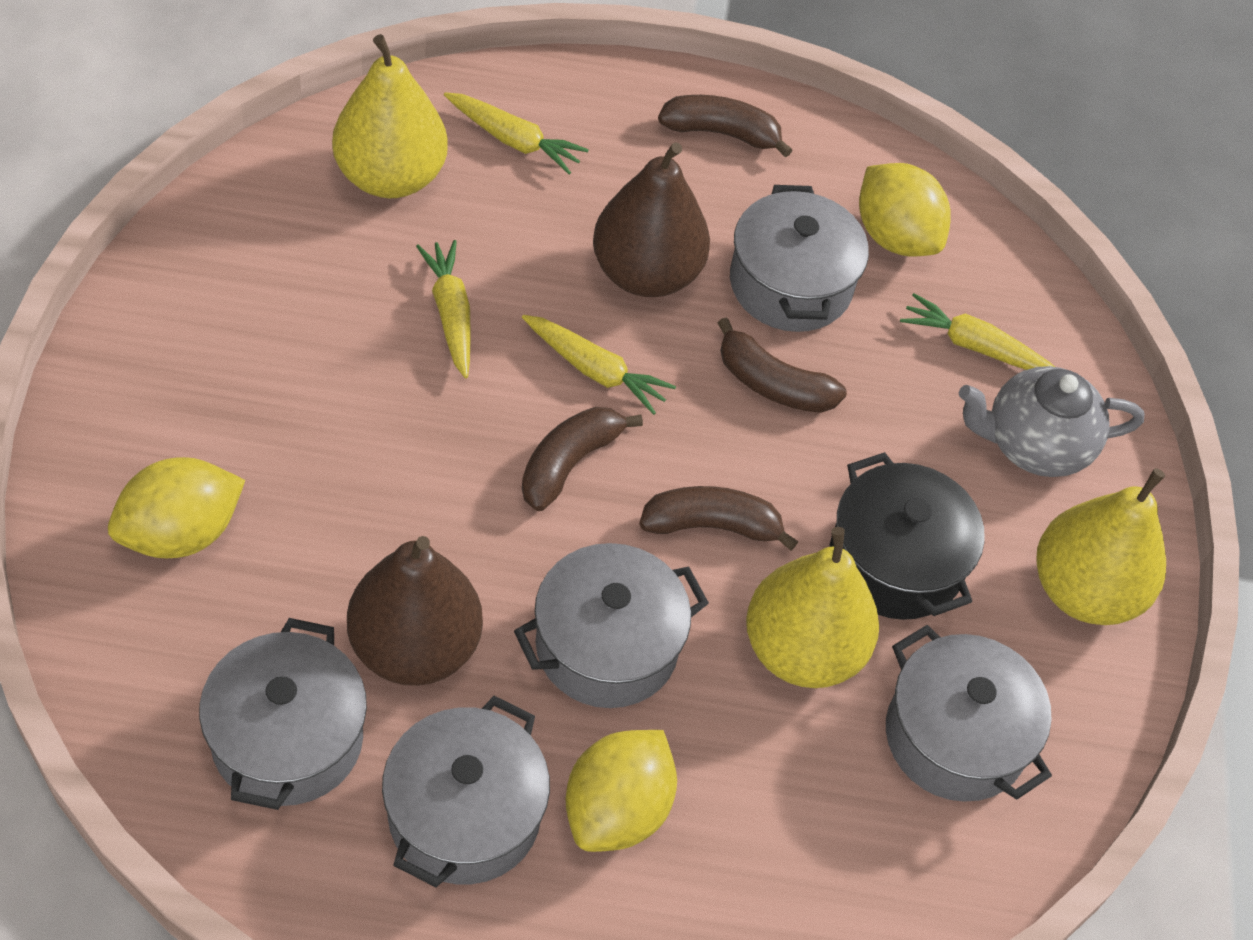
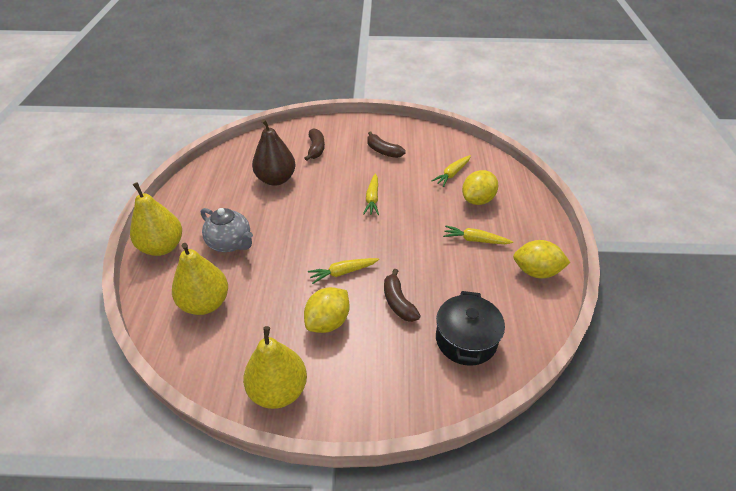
brown banana: [522,407,643,511] [639,486,798,551] [658,95,793,158] [718,317,847,413] = 4 -> [305,128,325,161] [367,132,406,158] [384,269,421,322] = 3
brown pear: [347,536,483,686] [593,142,710,297] = 2 -> [252,119,296,186] = 1
grey pot: [199,618,367,810] [382,696,550,888] [514,543,709,708] [730,185,869,332] [886,625,1052,802] = 5 -> none = 0

